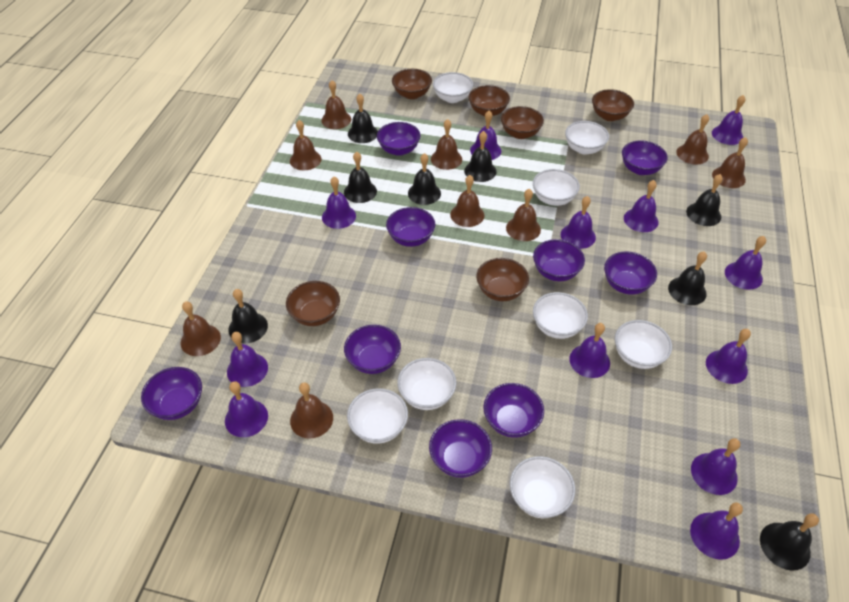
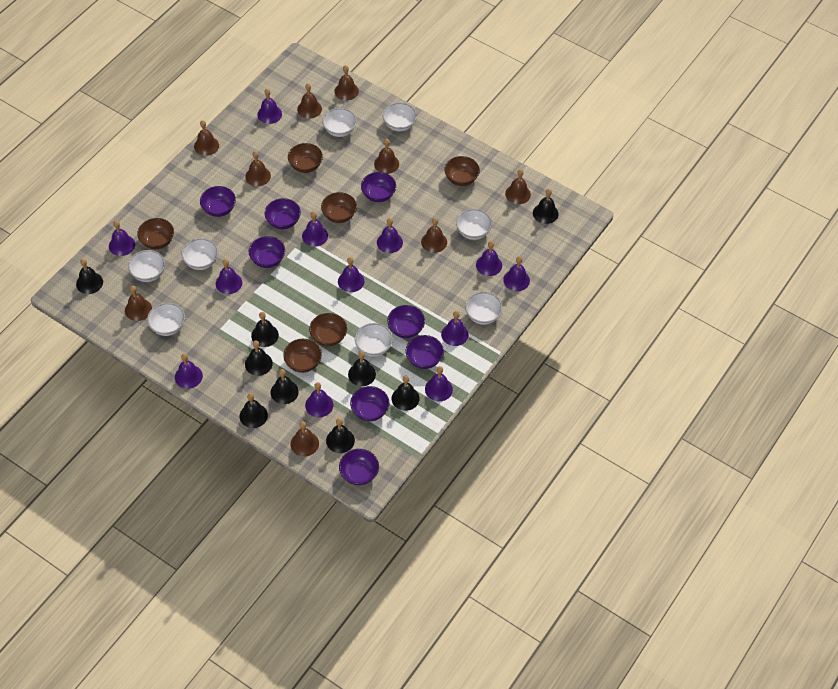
black bell: [228,289,268,343] [344,152,377,203] [348,94,378,143] [408,153,441,205] [464,131,497,182] [668,251,707,305] [686,174,723,226] [760,514,819,571] = 8 -> [76,259,103,294] [240,393,268,428] [245,340,273,376] [251,312,279,347] [271,369,299,404] [326,418,355,453] [348,351,376,386] [392,376,420,411] [533,189,559,224] = 9
purple bowl: [141,367,202,420] [344,325,401,374] [377,122,420,156] [386,207,435,247] [429,419,492,478] [483,383,544,438] [533,239,585,281] [604,252,657,295] [622,140,668,175] = 9 -> [200,186,236,217] [249,236,285,268] [265,198,301,229] [339,449,379,485] [350,386,389,421] [361,172,396,202] [387,305,425,338] [406,335,444,369] = 8

